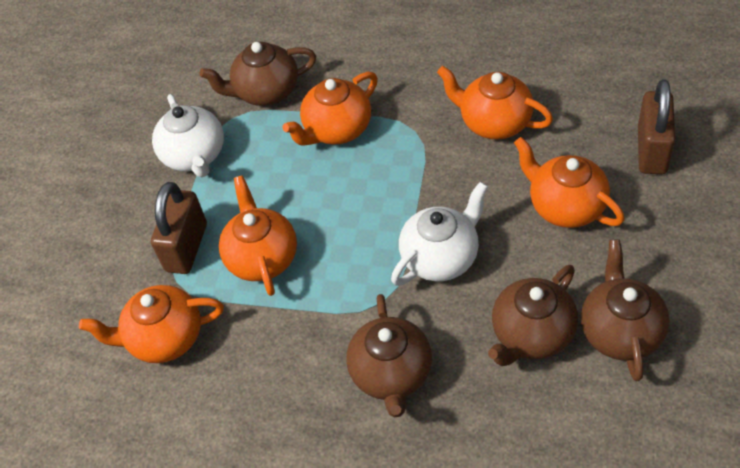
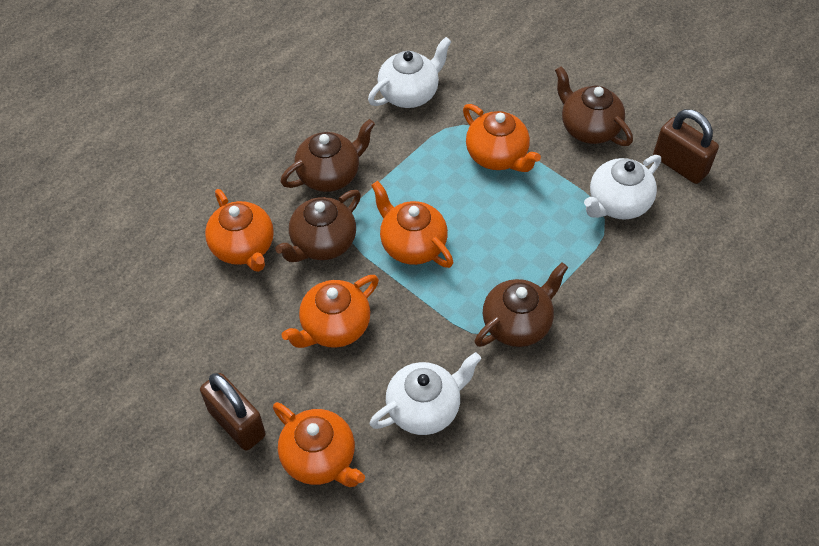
white teapot: [152,94,224,177] [391,182,488,286] = 2 -> [368,37,452,108] [370,352,481,435] [584,155,661,219] = 3

